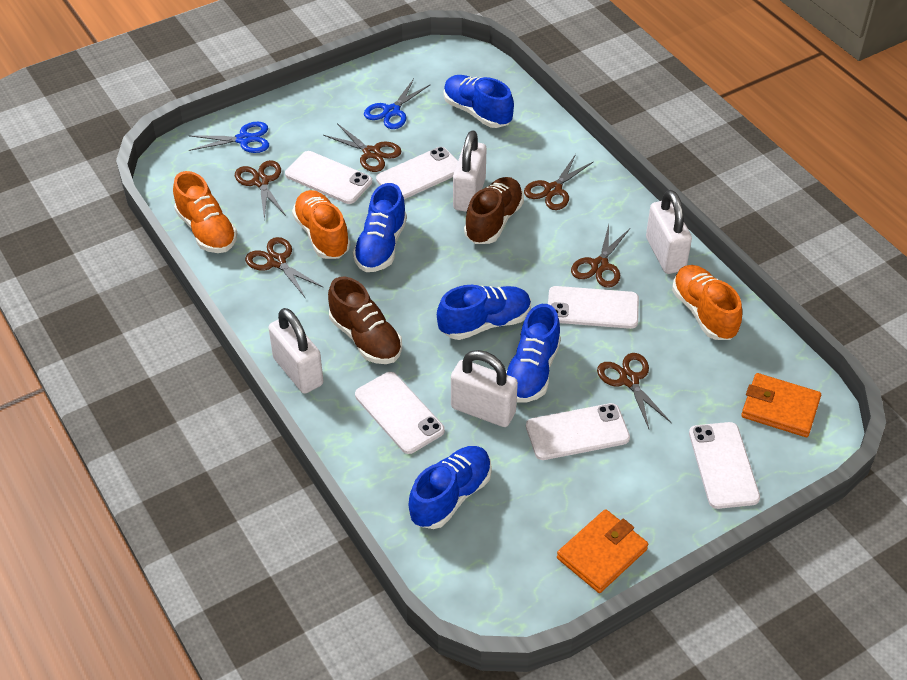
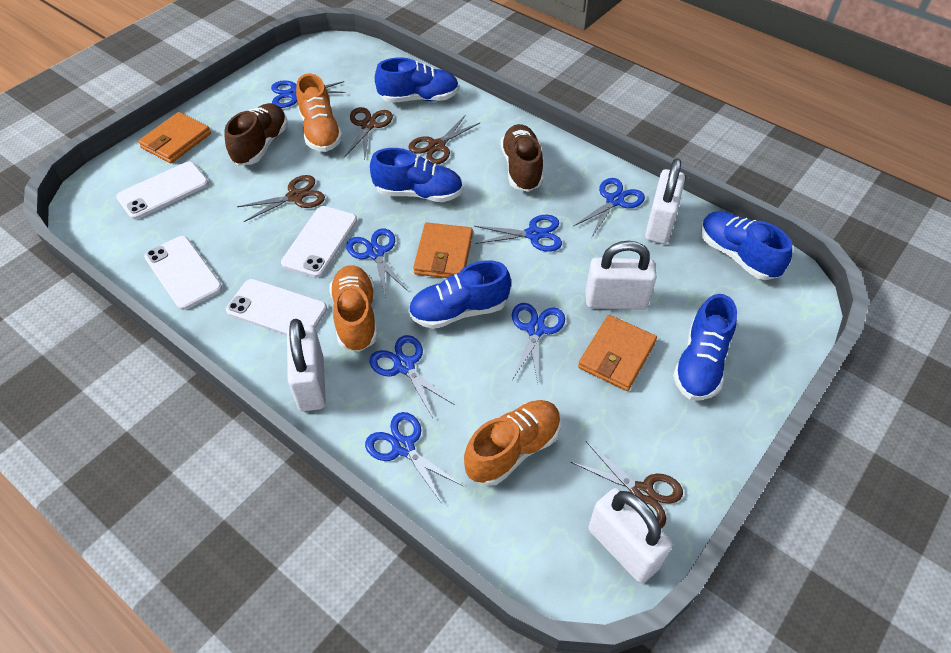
blue scissors: [188,122,269,153] [364,79,431,129] = 2 -> [271,81,346,108] [346,228,408,298] [365,412,464,504] [369,335,455,418] [474,215,562,252] [512,303,565,383] [574,178,645,237] = 7
brown scissors: [235,160,286,220] [245,237,324,297] [323,123,401,172] [524,154,594,210] [571,225,630,288] [597,353,672,429] = 6 -> [237,175,325,222] [344,107,393,160] [408,116,480,165] [571,441,683,528] = 4
orange wallet: [557,509,648,593] [741,373,821,437] = 2 -> [138,112,211,163] [413,223,473,278] [578,315,657,391] = 3
white phone: [285,151,372,204] [355,372,445,454] [376,147,458,199] [526,403,630,460] [548,286,639,329] [689,422,760,509] = 6 -> [116,161,209,219] [144,236,222,310] [226,279,327,335] [281,206,357,278] = 4

